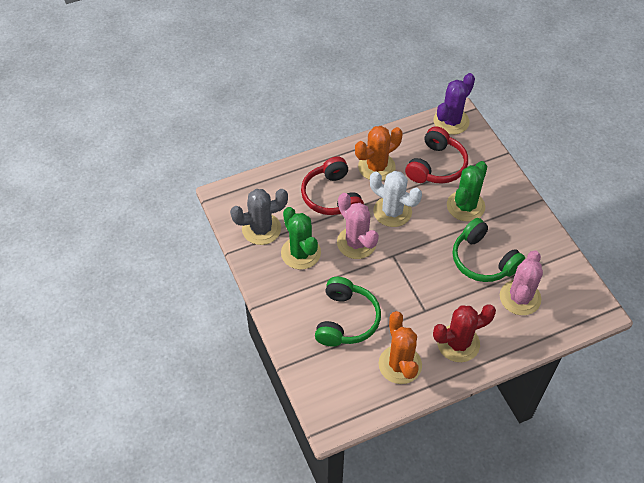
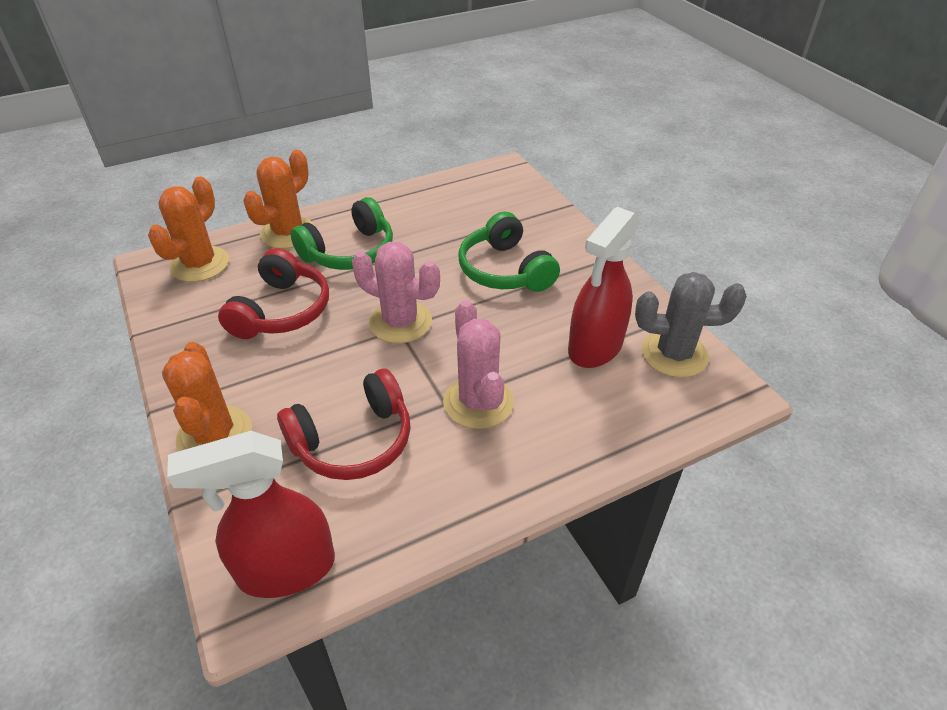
green cactus: [281,207,321,270] [447,161,487,221] = 2 -> none = 0
orange cactus: [355,126,403,181] [379,311,422,384] = 2 -> [148,177,229,282] [162,342,252,451] [243,150,315,249] = 3
purple cactus: [434,73,475,135] = 1 -> none = 0
red cactus: [433,305,496,362] = 1 -> none = 0
red spray bottle: none = 0 -> [167,431,335,598] [568,207,640,368] = 2
white cactus: [370,171,422,227] = 1 -> none = 0

